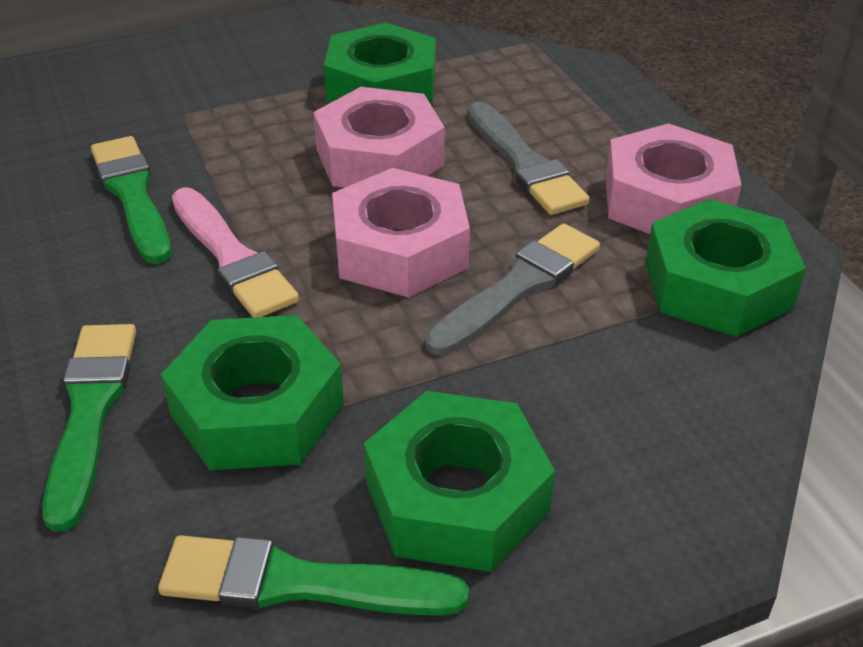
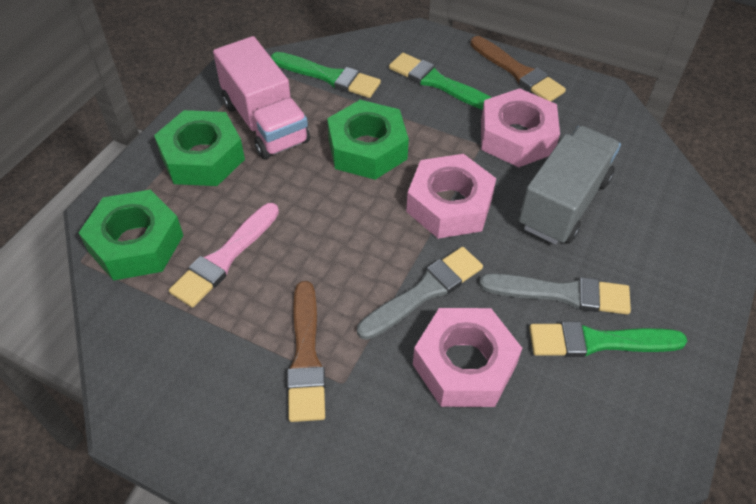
brown brush: none = 0 -> [287,281,325,422] [470,36,566,101] = 2
green nut: [161,315,344,471] [324,23,436,105] [364,391,555,572] [645,199,806,337] = 4 -> [79,190,184,281] [154,110,245,186] [327,100,409,180] = 3
grey truck: none = 0 -> [519,126,621,244] = 1
pink truck: none = 0 -> [213,36,310,159] = 1

